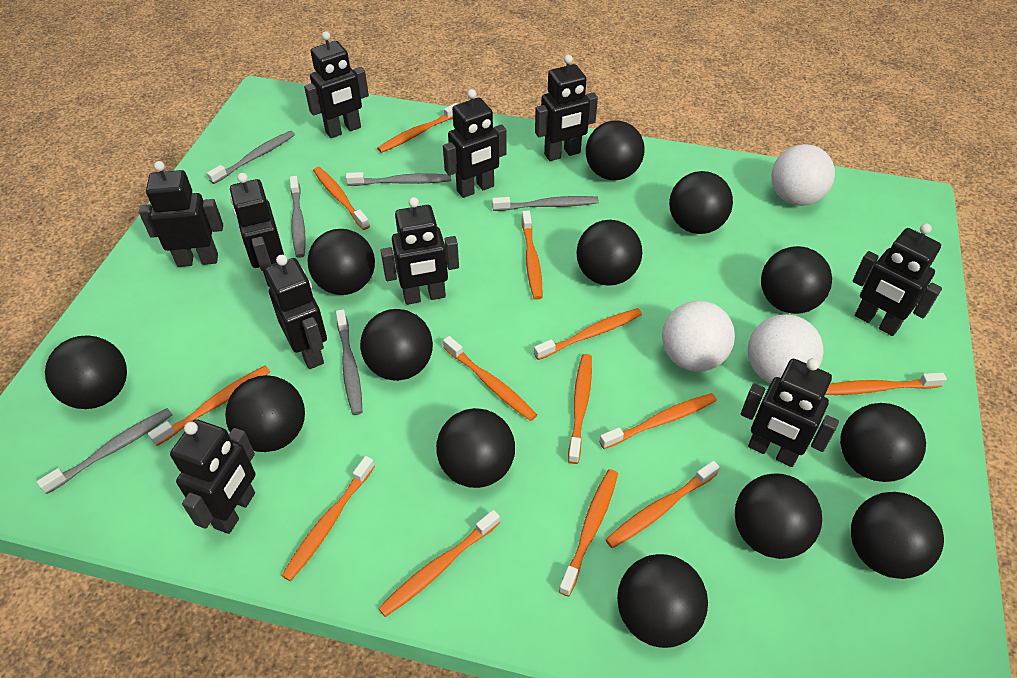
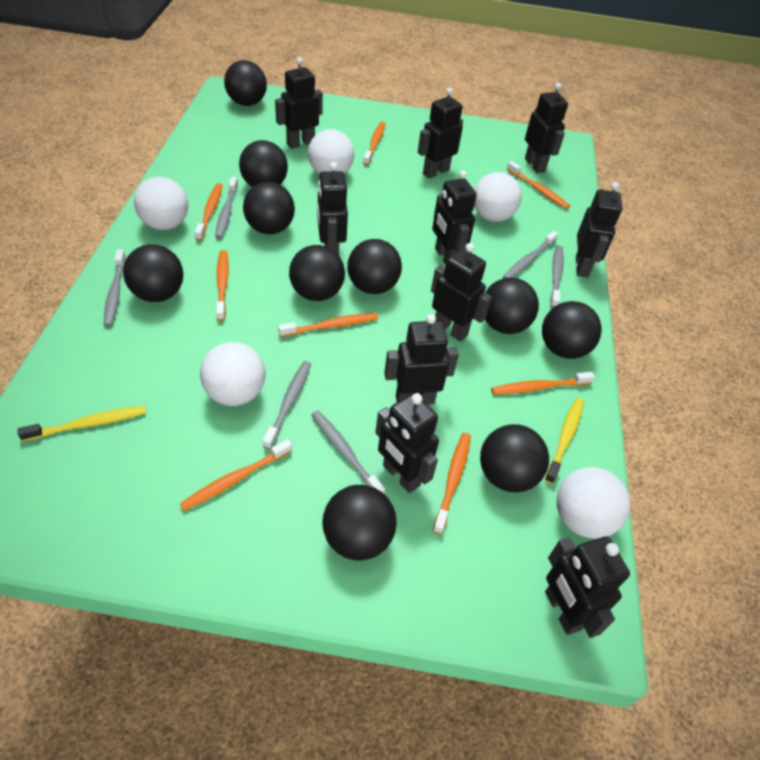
black ball: [45,335,127,409] [225,375,305,452] [308,229,375,295] [360,309,433,381] [436,408,515,488] [576,220,642,286] [586,121,645,180] [617,554,708,648] [669,171,733,234] [735,473,822,559] [761,246,832,314] [840,403,926,482] [851,492,944,579] = 13 -> [123,244,183,302] [224,60,267,106] [239,140,288,187] [243,182,295,234] [289,245,345,301] [322,485,397,561] [347,239,402,294] [480,424,549,493] [485,278,539,334] [542,301,602,359] = 10
orange toothbrush: [148,366,270,446] [282,456,375,581] [313,167,370,230] [377,103,457,153] [378,510,500,617] [443,336,537,421] [522,210,542,300] [534,308,642,360] [559,469,618,597] [568,354,592,464] [599,393,717,449] [605,461,720,548] [825,372,947,395] = 13 -> [180,439,292,511] [195,183,223,241] [216,250,229,321] [278,313,378,337] [363,122,385,166] [433,433,471,534] [491,372,595,395] [507,161,570,209] = 8
white ball: [662,300,735,372] [748,314,824,383] [771,144,835,206] = 3 -> [134,177,188,230] [200,342,265,406] [308,129,354,174] [474,172,522,222] [557,467,630,539] = 5
yellow toothbrush: none = 0 -> [18,406,146,441] [545,398,584,484] = 2

